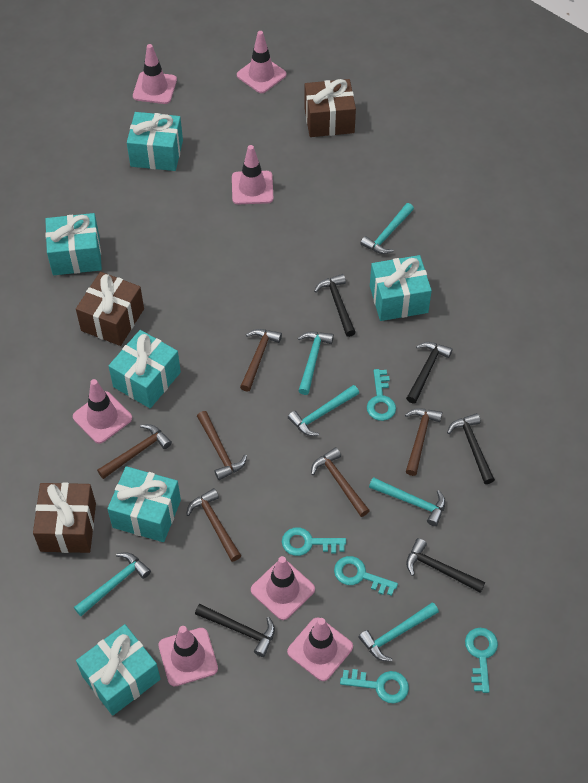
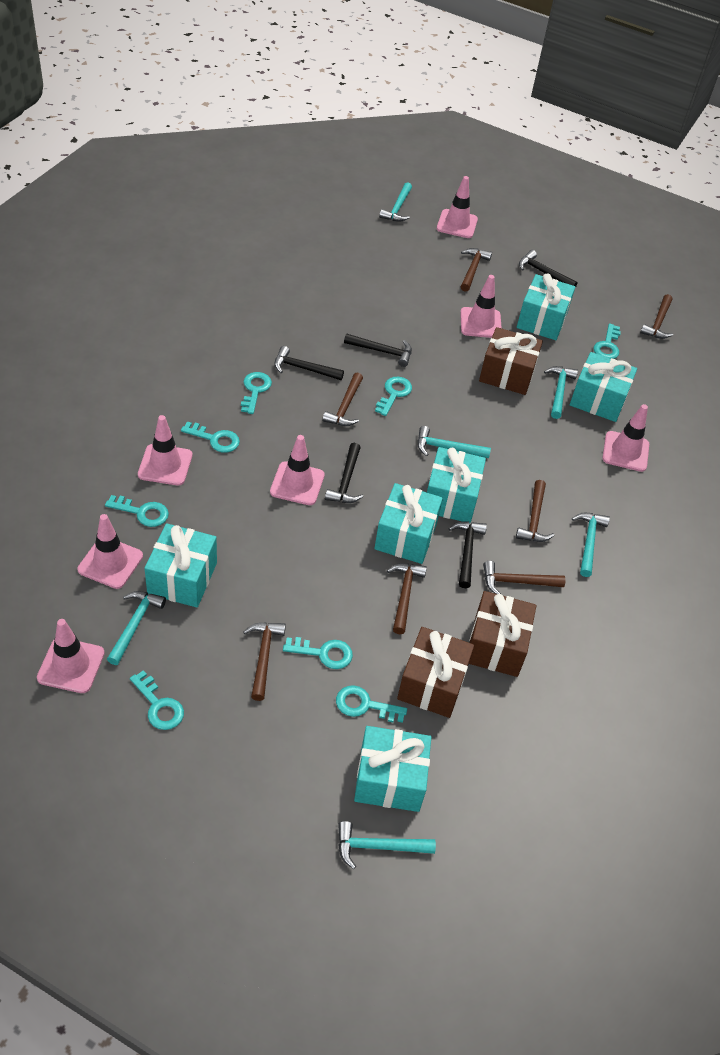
brown hammer: [97,424,172,479] [186,488,241,562] [197,411,247,480] [240,329,282,392] [311,447,370,517] [405,408,442,476] = 6 -> [243,623,286,701] [322,373,363,426] [387,563,427,634] [461,248,492,292] [483,561,565,594] [516,480,554,542] [640,294,673,339] = 7
turquoise key: [282,527,346,556] [334,556,398,596] [340,669,409,703] [367,369,396,421] [465,628,498,693] = 5 -> [105,495,169,527] [130,670,184,730] [181,422,240,453] [241,372,272,414] [283,637,353,669] [336,685,407,723] [375,377,412,416] [593,324,621,359] = 8

